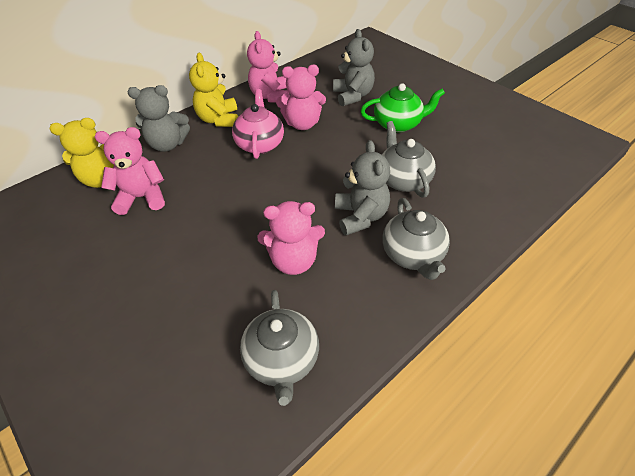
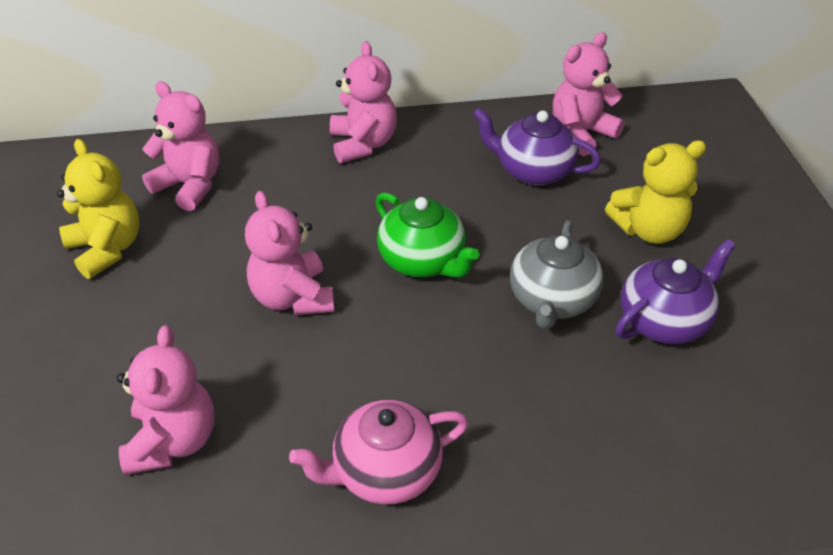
grey teapot: [240,290,319,406] [382,121,436,198] [382,198,450,280] = 3 -> [510,220,603,329] = 1
grey teddy bear: [128,85,190,152] [333,29,375,106] [335,140,390,235] = 3 -> none = 0
pink teddy bear: [95,127,165,215] [247,31,289,103] [257,201,325,275] [276,65,326,130] = 4 -> [117,325,214,475] [142,82,219,211] [245,191,334,315] [330,41,397,163] [553,32,625,156] = 5
purple teapot: none = 0 -> [473,107,601,185] [615,239,736,344] = 2

